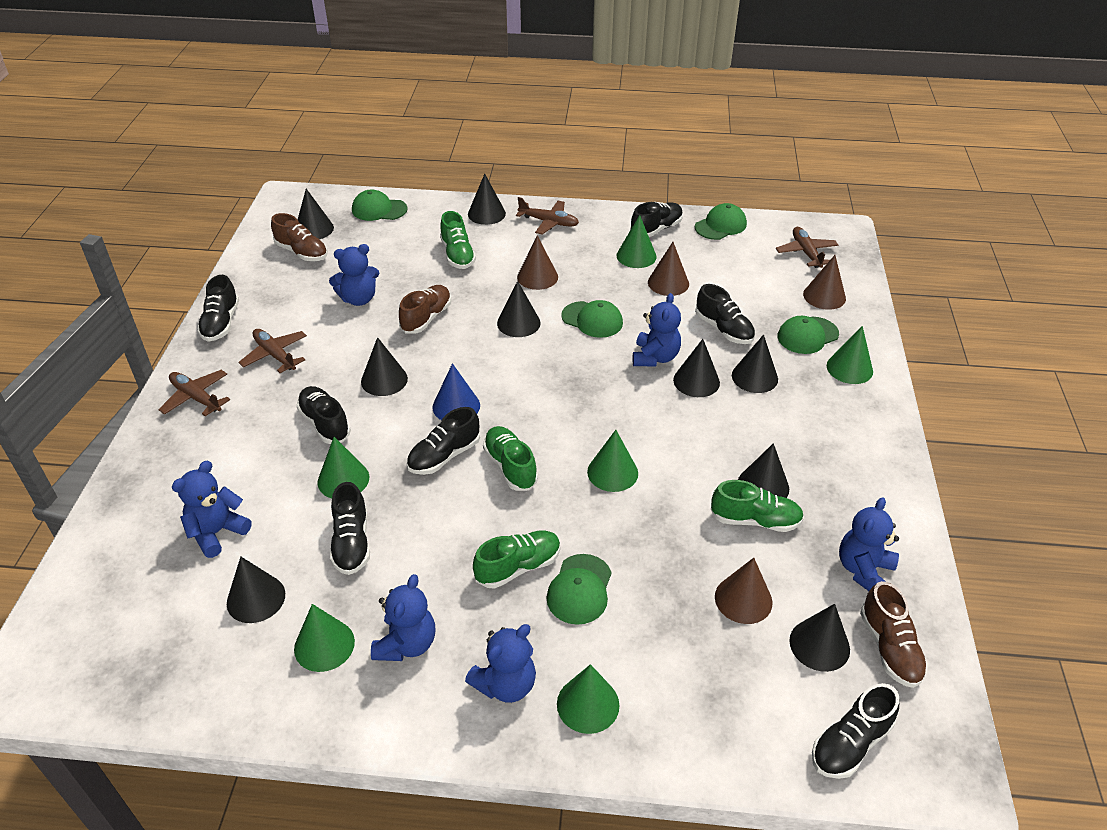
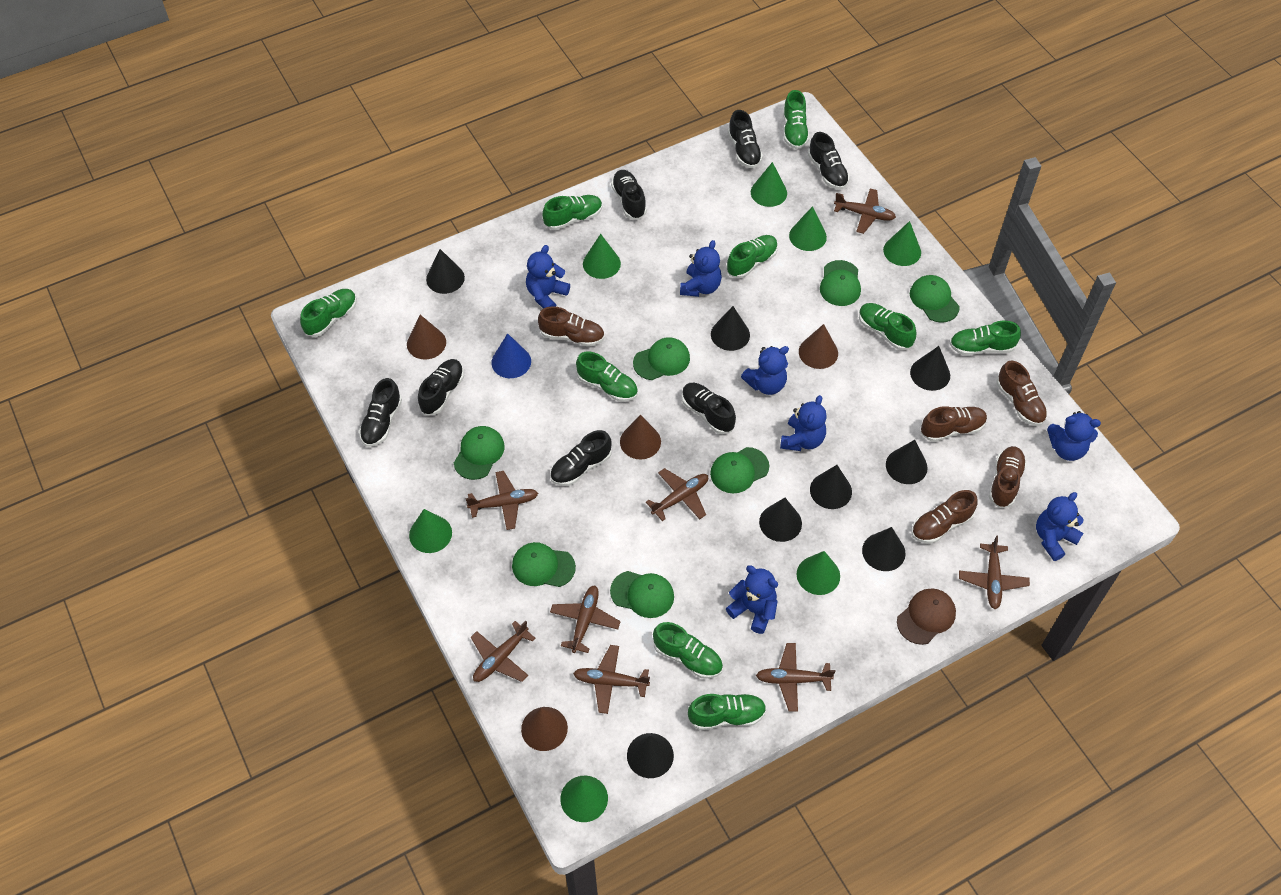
black cone: [227,557,285,623] [298,189,334,239] [361,337,408,396] [468,174,506,225] [497,281,540,337] [673,339,720,397] [732,334,778,393] [738,443,789,498] [789,604,850,672] = 9 -> [426,249,465,294] [627,733,674,778] [711,306,750,351] [759,498,802,542] [810,465,852,509] [862,527,906,571] [886,440,928,484] [910,346,950,391] = 8
blue teddy bear: [172,461,252,558] [329,244,379,306] [371,574,436,661] [465,624,536,703] [633,293,681,366] [839,497,899,591] = 6 -> [526,245,570,309] [680,240,722,297] [726,566,778,634] [741,346,789,395] [780,395,827,451] [1036,492,1084,561] [1047,411,1101,461] = 7
brown cap: none = 0 -> [897,588,956,645] = 1
brown plane: [158,370,230,416] [238,329,307,373] [516,197,579,235] [776,227,838,268] = 4 -> [465,471,538,530] [471,620,536,682] [550,585,621,653] [573,645,650,714] [646,468,708,521] [756,643,835,712] [834,189,896,234] [959,536,1030,609] = 8
brown shoe: [271,213,328,261] [399,285,451,333] [860,581,928,688] = 3 -> [538,306,605,347] [911,490,978,544] [921,406,987,442] [989,446,1027,508] [997,360,1047,426] = 5
green cap: [352,190,408,221] [546,554,612,625] [561,300,623,338] [695,203,747,240] [777,316,839,354] = 5 -> [454,426,505,480] [512,542,576,587] [610,571,674,618] [633,337,690,380] [710,447,769,493] [820,260,861,306] [910,275,960,323] = 7
green cone: [294,604,355,672] [318,437,369,498] [557,664,619,734] [587,430,638,492] [617,215,657,268] [827,326,873,384] = 6 -> [409,509,452,553] [560,776,608,822] [583,234,621,279] [751,162,787,207] [789,206,827,251] [797,551,840,595] [883,221,921,266] = 7
green shoe: [440,211,476,269] [473,531,561,589] [483,426,538,491] [711,480,804,532] = 4 -> [300,289,357,337] [542,195,602,230] [576,351,638,402] [653,622,723,679] [688,693,767,730] [726,235,778,279] [783,90,809,149] [859,303,916,350] [949,321,1021,355] = 9

